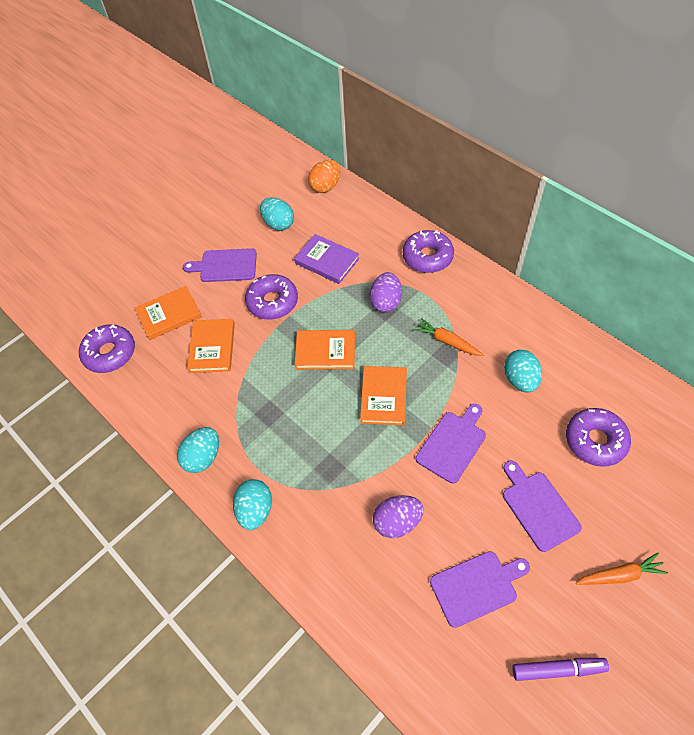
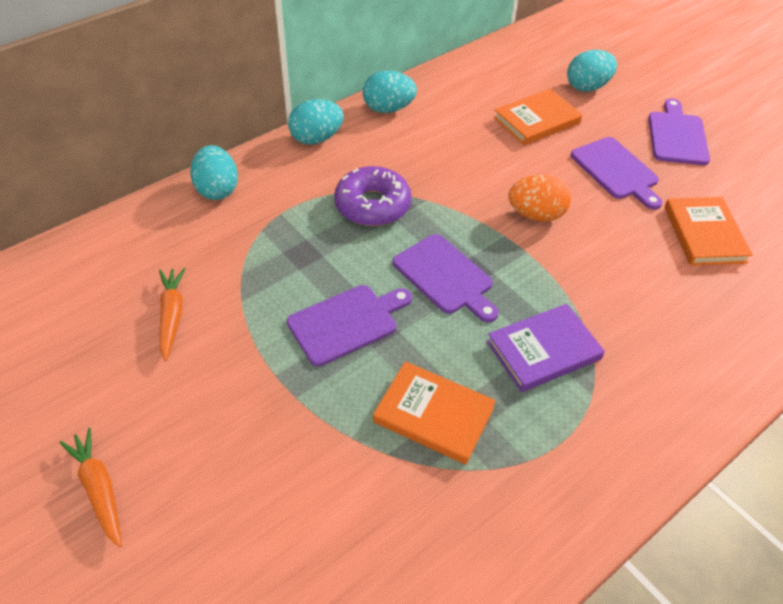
orange book: [135,286,202,340] [187,319,235,373] [295,330,355,370] [360,366,407,425] = 4 -> [373,361,496,464] [494,89,582,146] [664,197,753,266] = 3
purple donut: [79,324,135,373] [245,274,298,320] [403,230,454,273] [566,408,631,467] = 4 -> [334,166,411,226] = 1
purple egg: [369,272,402,313] [373,495,424,538] = 2 -> none = 0
purple marker: [512,658,609,681] = 1 -> none = 0

